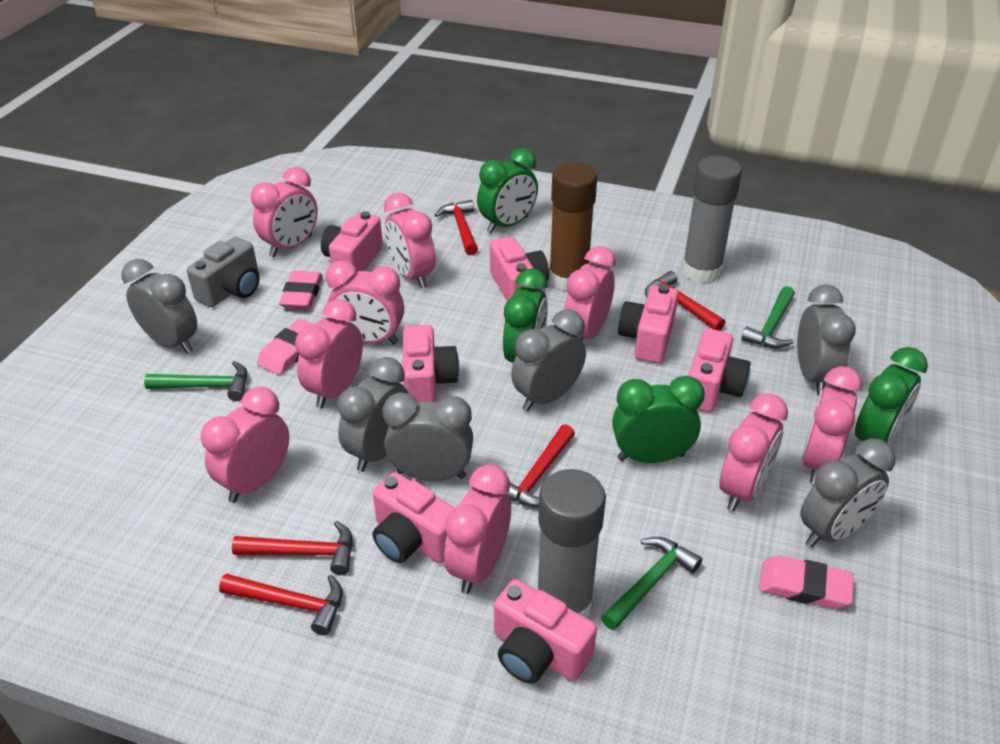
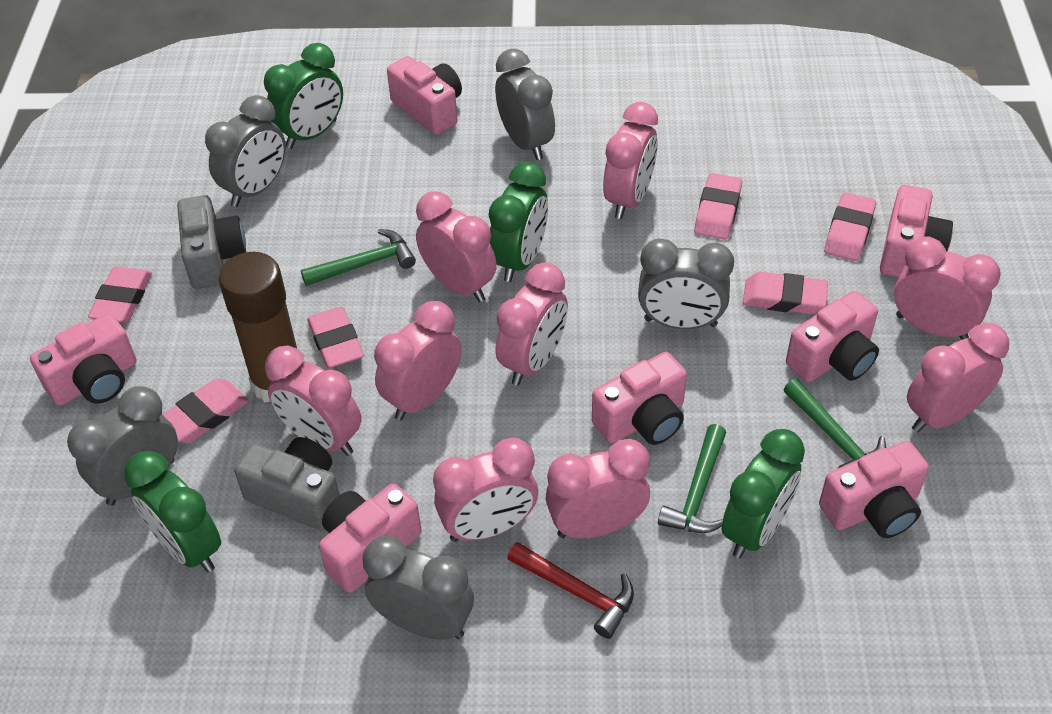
grey camera: [187,237,260,307] = 1 -> [177,195,246,289] [234,437,340,531] = 2
grey clock: [122,259,197,354] [337,357,409,472] [382,392,473,481] [511,309,586,411] [797,284,856,395] [800,438,895,547] = 6 -> [67,386,178,506] [205,95,286,207] [363,536,474,640] [495,49,555,160] [638,238,734,329] = 5
grey glue stick: [536,469,606,618] [682,156,742,284] = 2 -> none = 0
pink eraser: [257,319,315,375] [279,271,323,309] [759,555,854,609] = 3 -> [88,267,152,323] [163,379,249,443] [307,307,364,368] [694,173,742,240] [743,272,828,314] [824,192,876,261] = 6
red hammer: [219,574,343,635] [232,521,353,575] [435,200,478,255] [506,424,575,507] [645,271,725,331] = 5 -> [507,542,634,639] = 1

